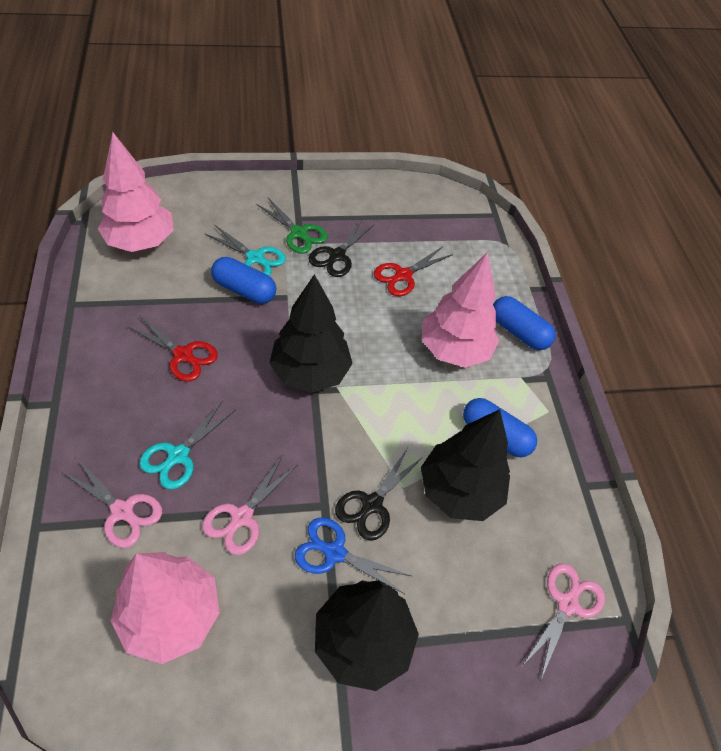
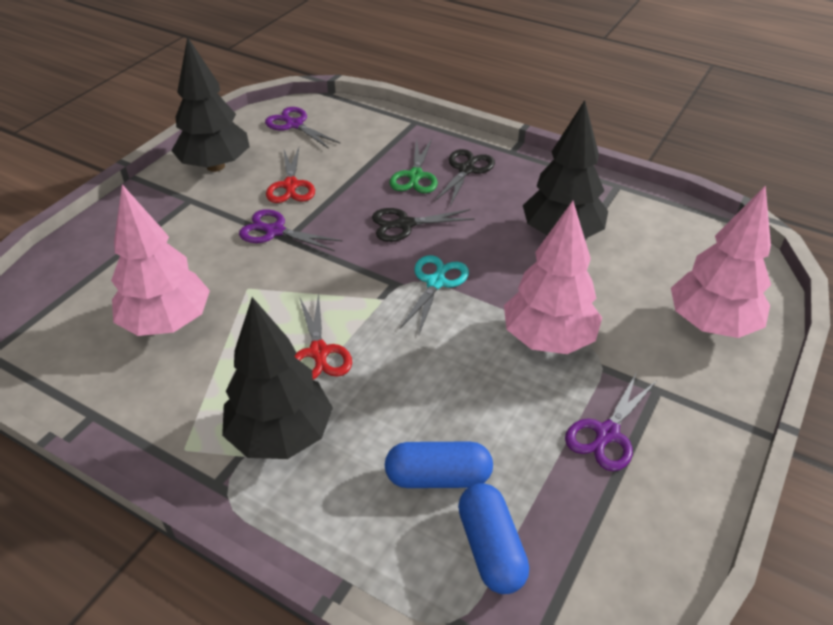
blue capsule: [211,257,276,304] [463,398,537,457] [493,296,556,350] = 3 -> [385,442,493,488] [458,483,529,594] = 2
blue scissors: [295,517,411,595] = 1 -> none = 0
pink scissors: [62,458,162,548] [202,456,298,555] [522,563,605,679] = 3 -> none = 0
purple scissors: none = 0 -> [239,209,343,251] [265,107,341,149] [565,372,657,471] = 3
turquoise scissors: [139,400,235,490] [204,224,286,276] = 2 -> [400,255,469,334] = 1

